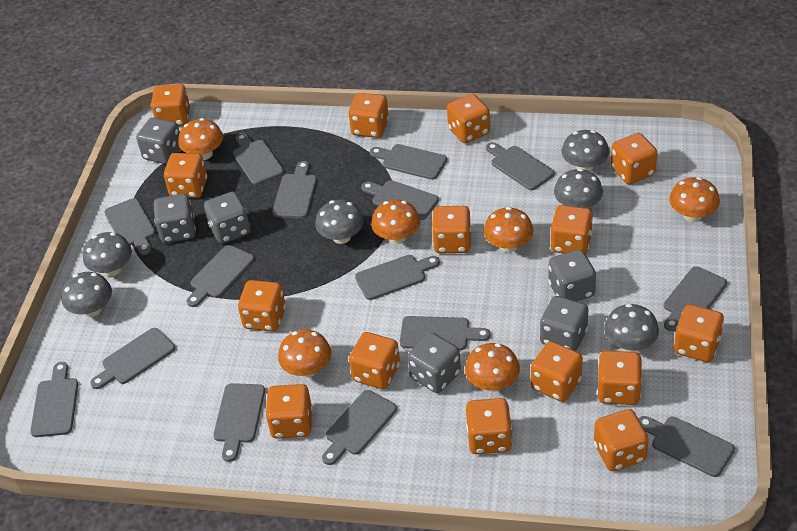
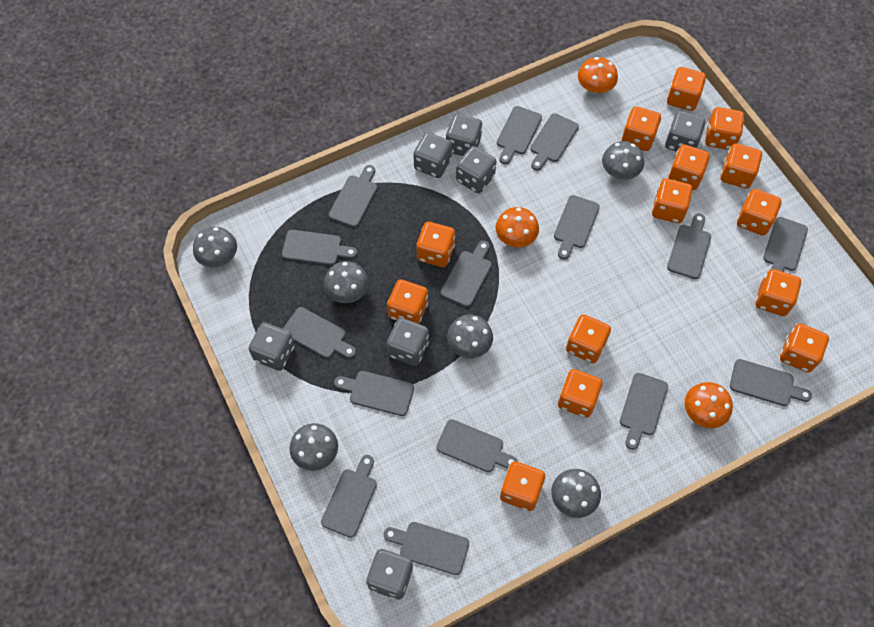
grey dice: [136,117,180,164] [154,194,196,243] [204,192,250,244] [408,333,461,393] [540,296,588,351] [548,250,596,301] = 6 -> [249,322,295,371] [366,549,413,600] [387,318,429,366] [413,132,452,178] [446,114,482,156] [456,146,496,193] [665,111,706,152] = 7
orange dice: [151,84,190,126] [164,153,207,198] [238,280,286,332] [265,384,313,439] [348,93,389,138] [349,332,400,389] [432,206,471,254] [447,94,490,143] [466,398,512,454] [531,341,583,402] [550,205,593,254] [594,409,649,471] [597,351,642,405] [611,133,657,184] [674,304,724,362] = 15 -> [387,279,428,324] [416,222,455,267] [500,461,545,511] [558,369,602,418] [566,314,611,363] [622,106,661,151] [652,179,693,223] [667,67,706,111] [668,144,710,190] [705,107,744,150] [721,143,762,188] [737,189,782,236] [755,269,801,316] [780,323,829,373] = 14
orange mushroom: [178,118,223,160] [278,330,331,377] [371,200,420,244] [465,343,520,392] [483,207,533,253] [669,177,720,222] = 6 -> [495,207,539,247] [578,57,618,94] [684,382,733,428] = 3

